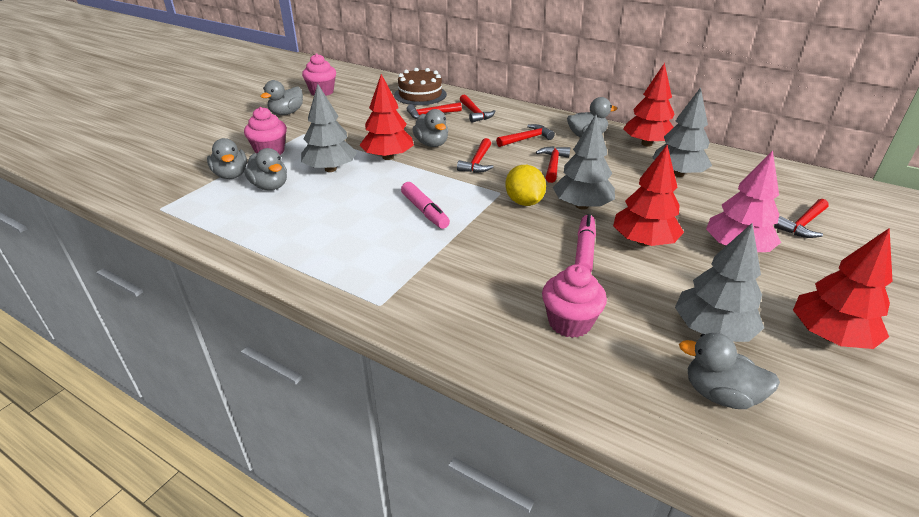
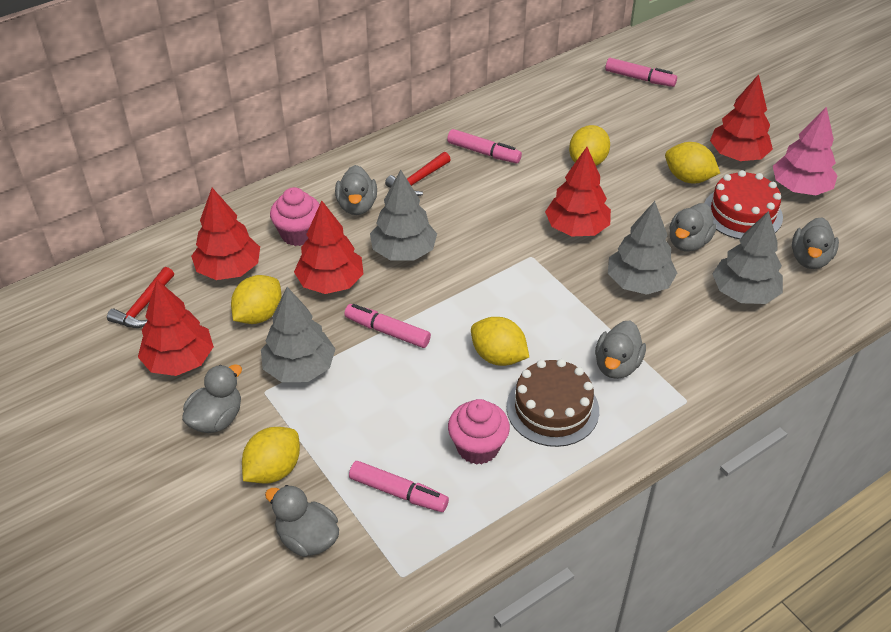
pink cupcake: [244,107,287,155] [302,53,336,96] [542,264,607,338] = 3 -> [270,187,320,246] [448,399,510,465] = 2
pink marker: [401,182,450,229] [575,214,596,272] = 2 -> [344,304,431,348] [349,461,449,512] [447,129,522,163] [605,58,677,87] = 4
red cake: none = 0 -> [704,170,783,239] = 1
red hammer: [407,102,462,119] [457,138,493,173] [460,95,496,123] [496,124,555,147] [536,146,570,183] [774,199,829,238] = 6 -> [107,267,174,328] [385,152,451,196] = 2
red tree: [359,74,414,160] [613,145,684,246] [623,63,674,147] [793,228,893,349] = 4 -> [138,280,214,376] [191,188,260,280] [294,201,363,294] [545,147,611,237] [710,74,773,161] = 5
yellow lemon: [505,165,546,206] = 1 -> [231,275,282,324] [242,427,300,484] [471,317,529,366] [569,125,610,166] [665,142,720,183] = 5

